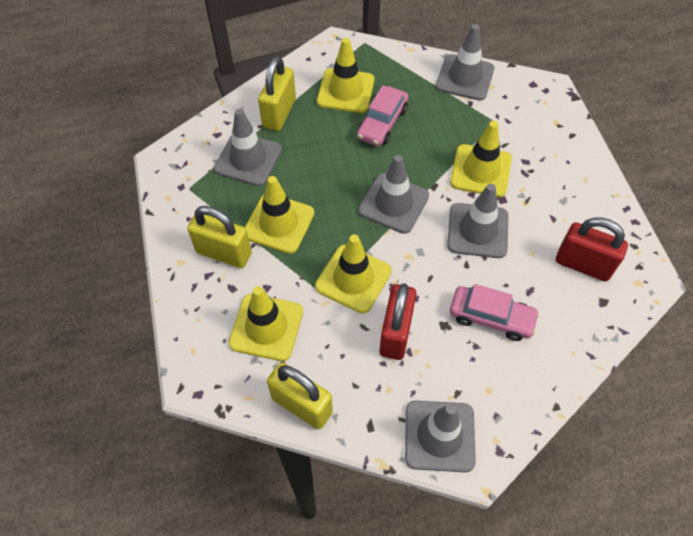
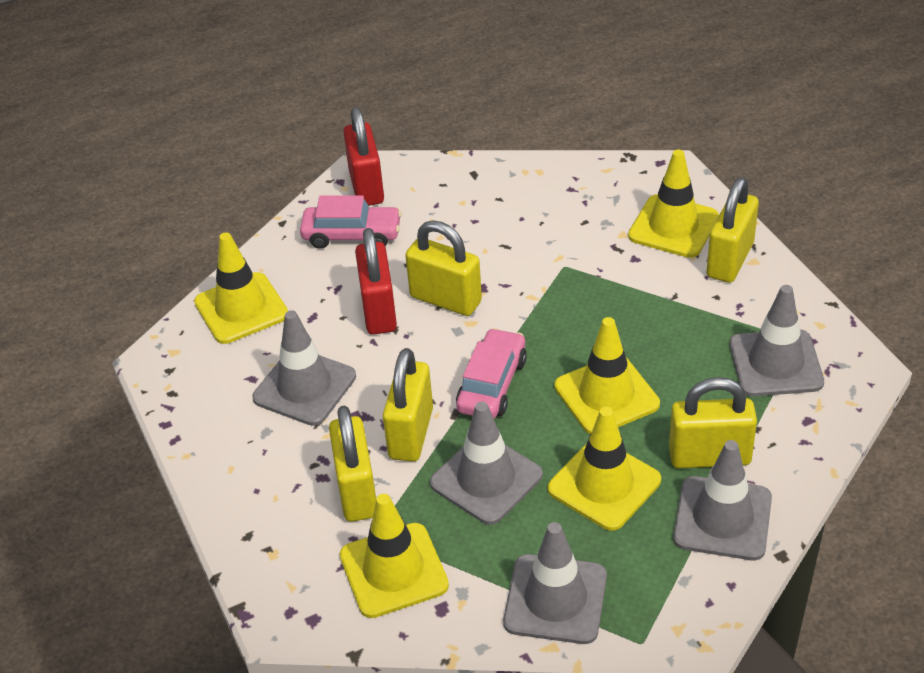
yellow padlock: [187,206,252,268] [258,56,296,131] [267,363,333,429] = 3 -> [329,405,376,522] [383,348,433,462] [405,221,482,316] [669,377,757,468] [707,177,759,283] = 5

